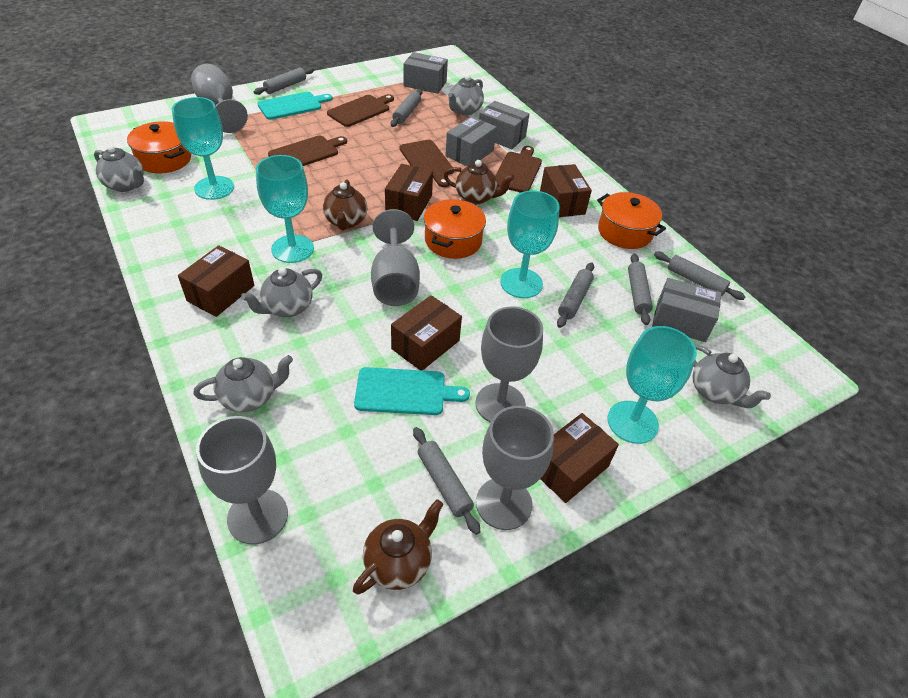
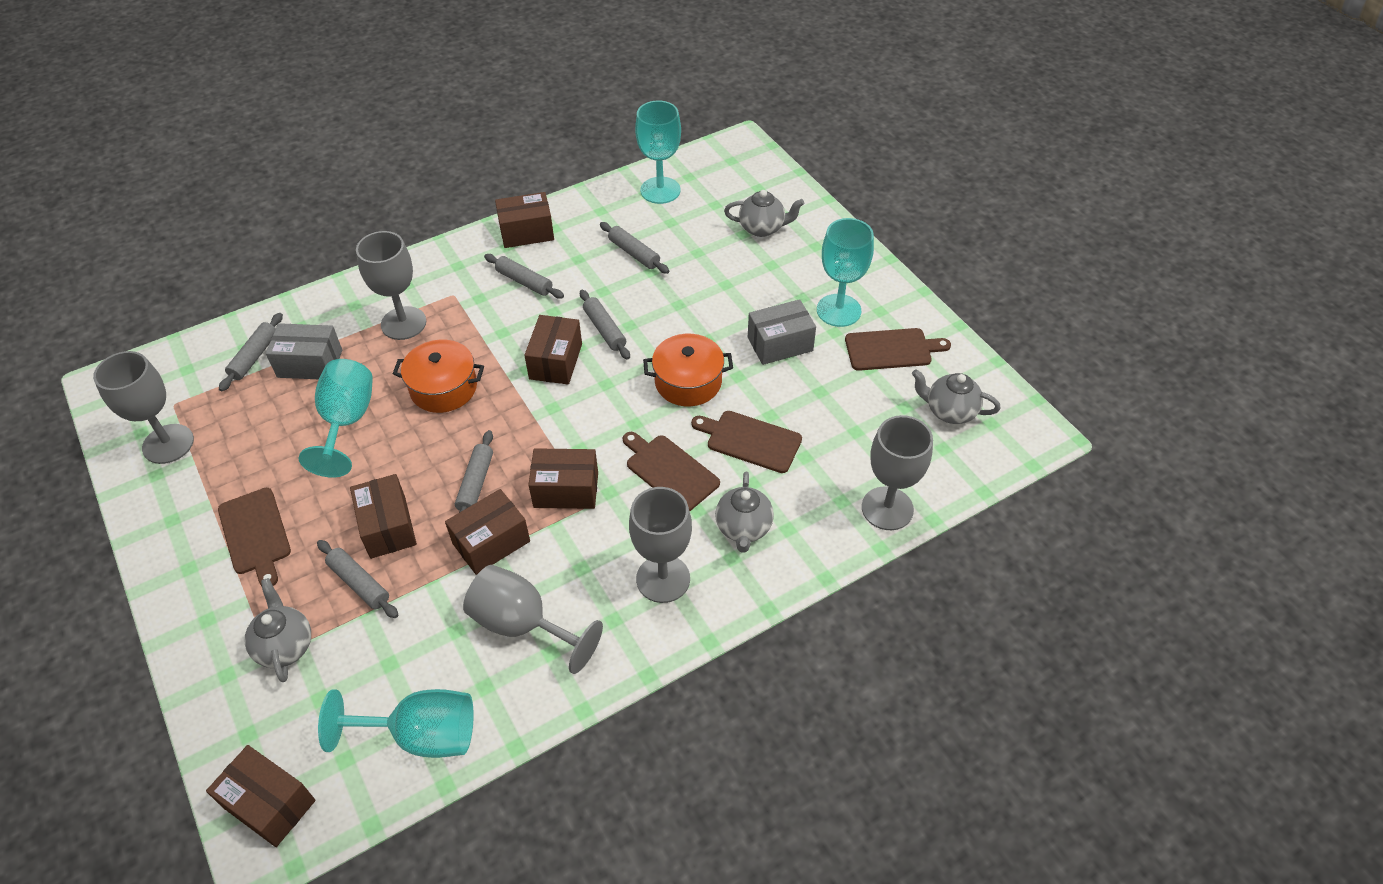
brown box: [178,245,254,317] [385,164,433,221] [391,295,462,371] [540,164,592,217] [541,413,619,503] = 5 -> [206,745,316,847] [350,474,417,559] [445,489,530,575] [495,192,554,248] [524,315,582,385] [528,448,598,509] = 6
brown teapot: [323,179,367,230] [353,499,443,595] [444,160,514,204] = 3 -> none = 0
grey box: [404,52,448,94] [445,116,497,166] [479,101,529,149] [652,278,722,342] = 4 -> [266,323,342,379] [748,299,816,365] = 2
grey teapot: [94,145,144,192] [194,355,293,412] [241,267,322,317] [448,75,484,115] [693,344,771,408] = 5 -> [245,578,311,682] [715,472,774,553] [724,190,804,237] [912,369,1000,424] = 4
orange pot: [127,121,191,173] [424,199,486,259] [597,192,666,249] = 3 -> [393,340,484,413] [643,334,733,406] = 2
turquoise cutting board: [257,92,333,120] [354,367,470,415] = 2 -> none = 0

